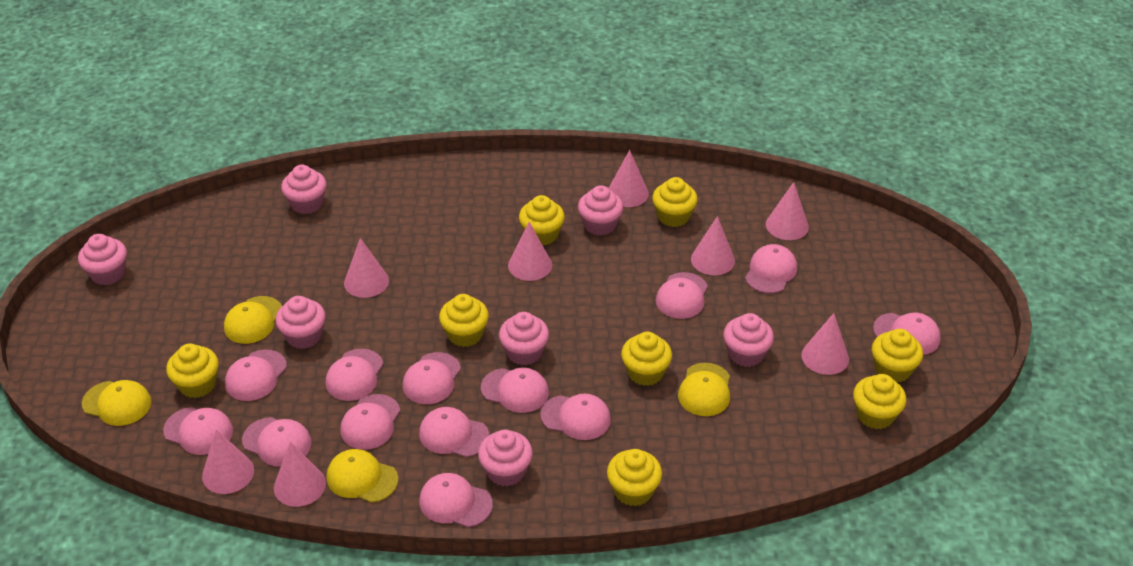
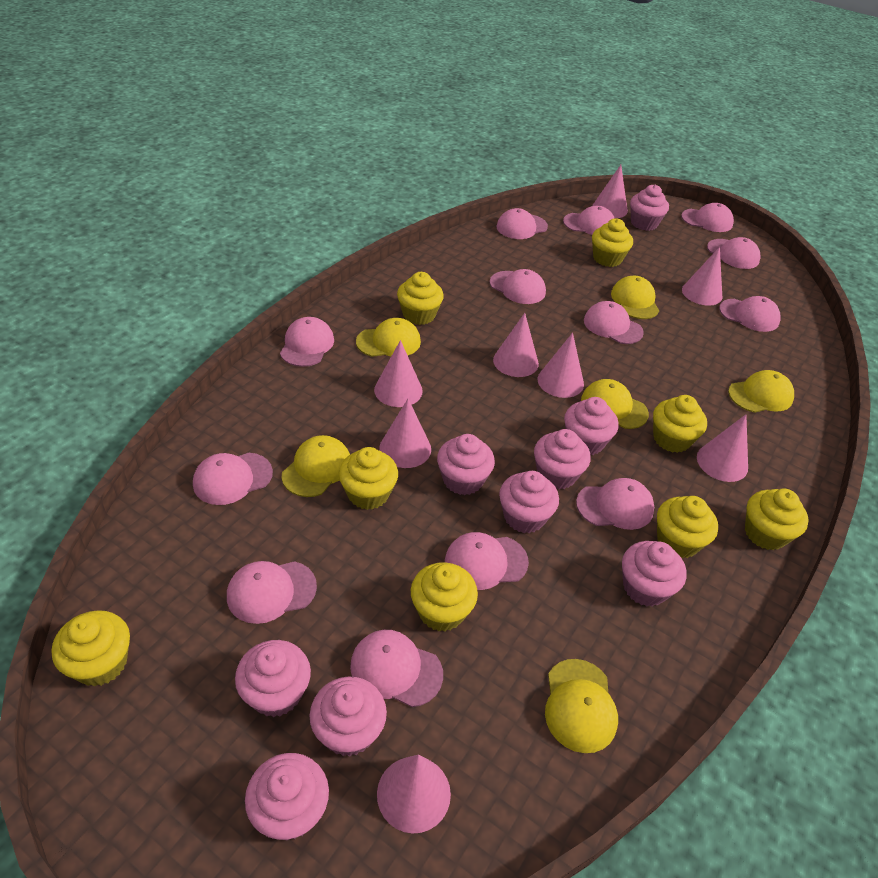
pink cupcake: [78,234,127,285] [275,296,326,349] [281,165,326,214] [478,430,533,487] [499,312,549,366] [578,185,623,236] [723,313,774,367] = 7 -> [235,640,311,717] [245,753,329,840] [310,676,387,757] [437,434,495,495] [499,471,559,533] [534,429,591,490] [564,397,619,455] [622,541,686,607] [630,185,669,231] = 9
yellow cap: [82,380,152,426] [224,296,282,344] [327,449,399,503] [678,363,730,416] = 4 -> [282,435,350,497] [356,318,421,357] [545,659,618,753] [581,379,649,429] [611,276,659,319] [728,370,794,413] = 6

